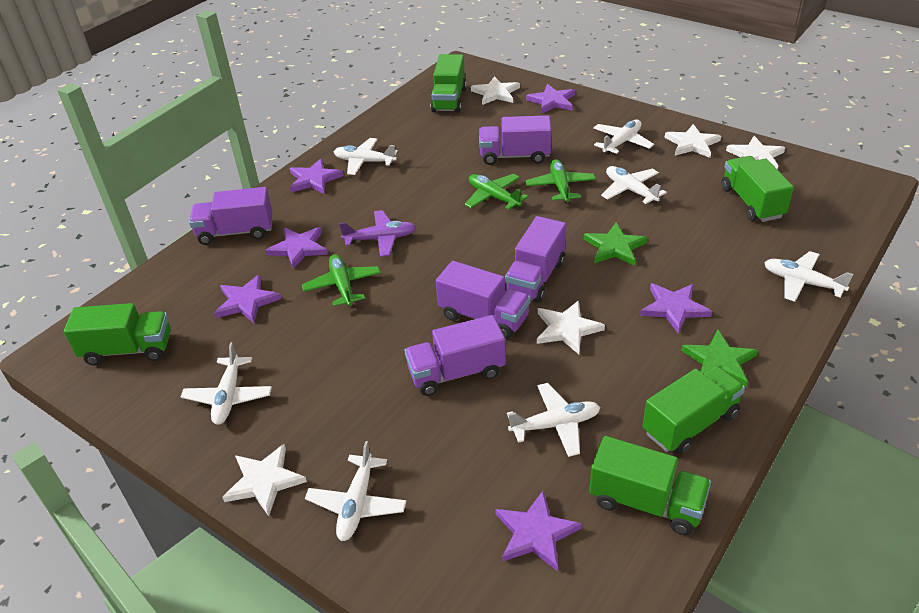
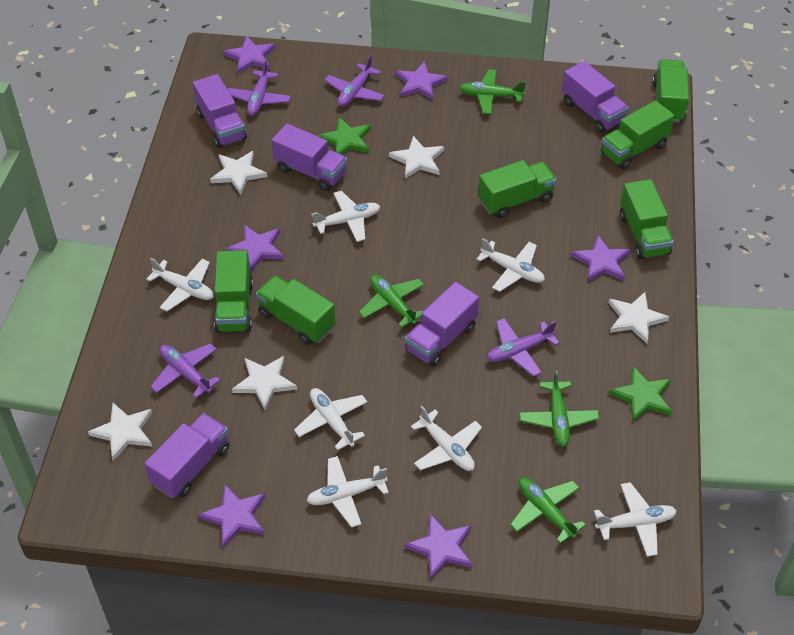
green plane: [302,254,381,307] [465,174,528,210] [525,159,596,203] = 3 -> [359,274,424,328] [460,69,526,114] [510,477,586,544] [519,370,599,447] = 4
green truck: [64,303,171,366] [431,54,466,113] [589,436,711,535] [643,366,745,455] [722,156,794,222] = 5 -> [214,250,253,332] [256,276,336,345] [478,160,557,218] [601,100,675,169] [620,179,674,259] [652,59,689,122] = 6
purple plane: [339,210,416,257] = 1 -> [150,343,220,398] [227,60,291,116] [325,55,385,107] [487,318,559,377] = 4

